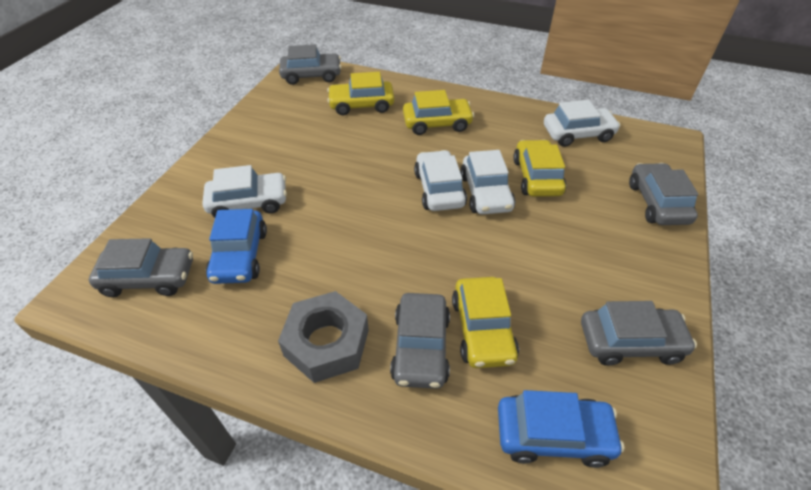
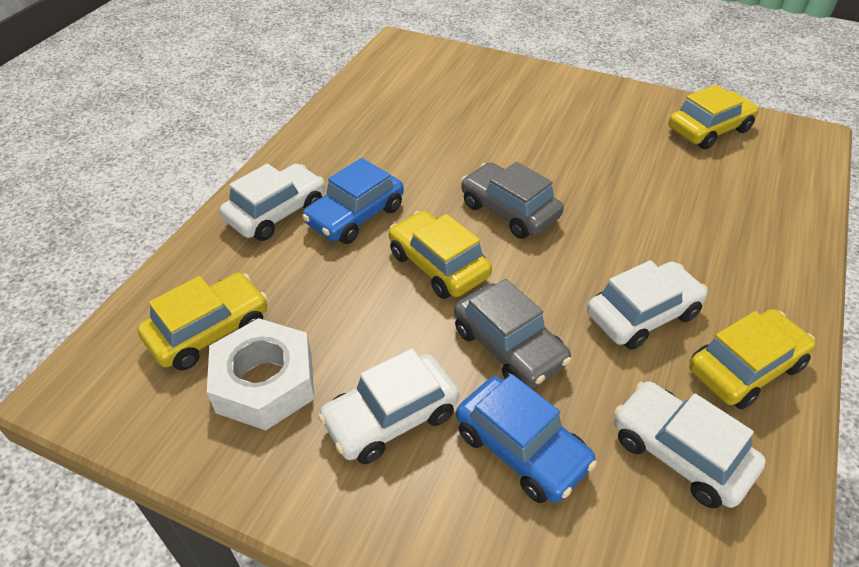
grey car: [89,238,193,297] [279,45,342,85] [390,293,450,389] [581,301,697,366] [629,163,699,225] = 5 -> [454,279,572,389] [461,162,564,239] = 2
grey nut: [278,291,369,383] = 1 -> none = 0
white nut: none = 0 -> [207,318,314,431] = 1

